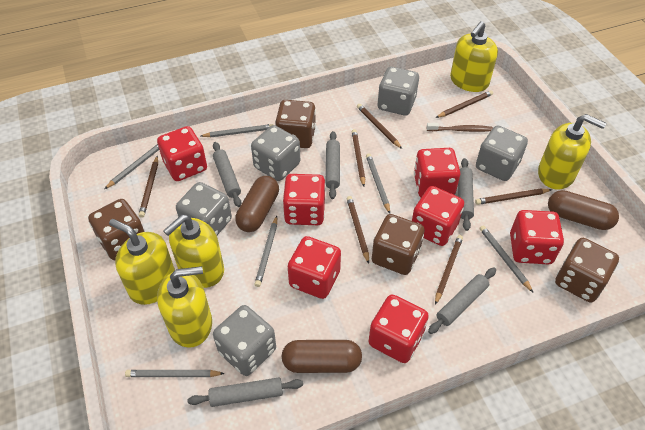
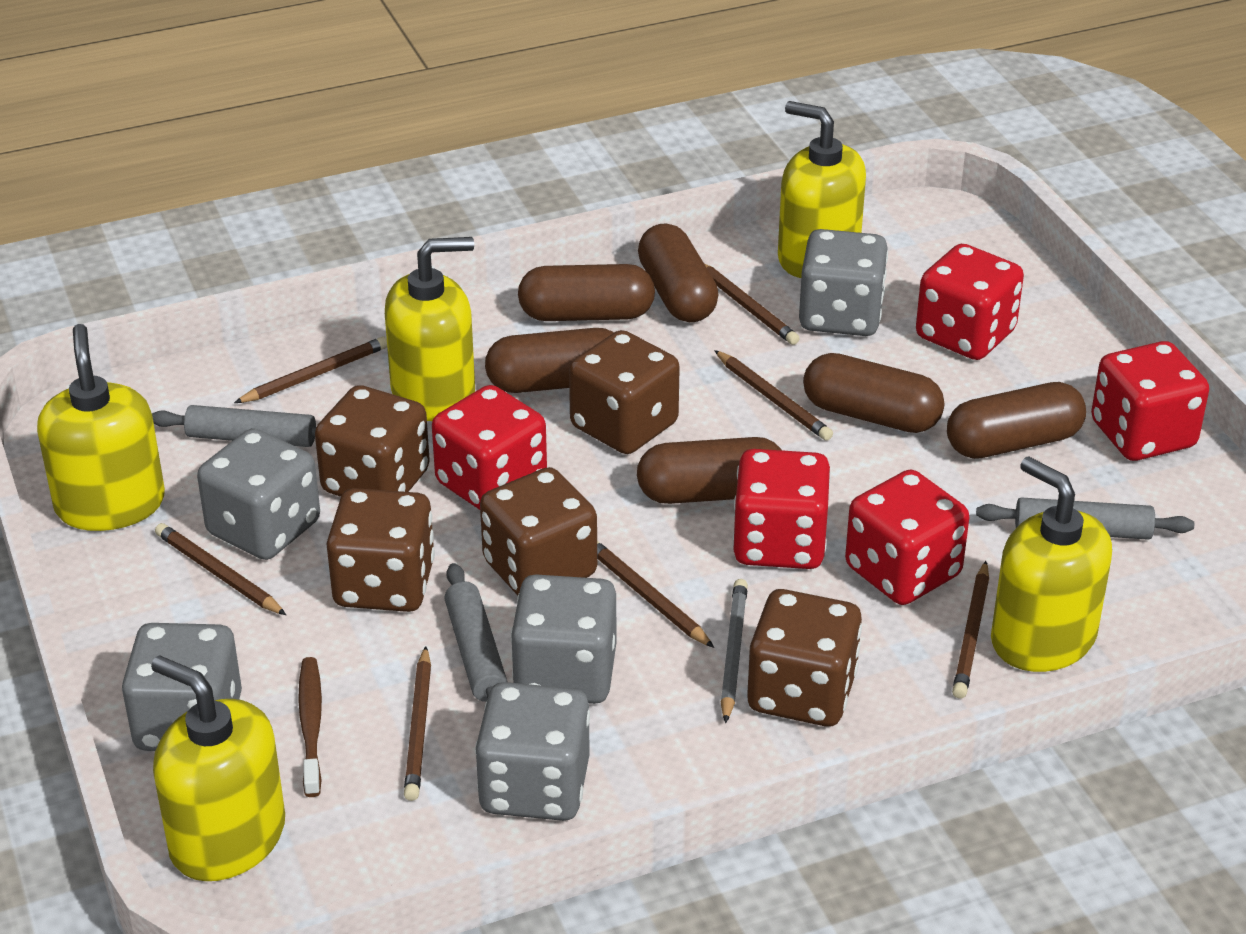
brown capsule: [235,176,279,232] [282,340,362,373] [548,190,619,230] = 3 -> [485,328,614,393] [518,264,655,321] [637,437,781,504] [638,224,719,322] [803,353,945,433] [947,382,1086,459] = 6
brown dice: [88,199,144,260] [275,100,316,148] [372,214,424,275] [555,238,619,303] = 4 -> [315,385,430,497] [326,488,435,612] [480,467,597,596] [569,330,680,454] [747,589,862,726] = 5
grey pencil: [105,144,159,189] [125,370,225,377] [201,124,273,138] [254,216,277,287] [366,153,390,214] [479,225,533,292] = 6 -> [721,579,748,724] = 1
grey rolling pin: [187,377,303,407] [213,142,241,207] [326,131,340,199] [428,268,496,334] [458,158,474,231] = 5 -> [152,405,316,447] [444,563,507,702] [976,497,1194,540] = 3
red dice: [157,126,207,181] [283,174,326,225] [288,236,341,299] [369,295,429,363] [412,186,464,246] [414,148,460,197] [510,210,564,265] = 7 -> [432,385,547,510] [732,449,831,569] [845,469,969,605] [916,244,1024,360] [1091,341,1209,461] = 5

